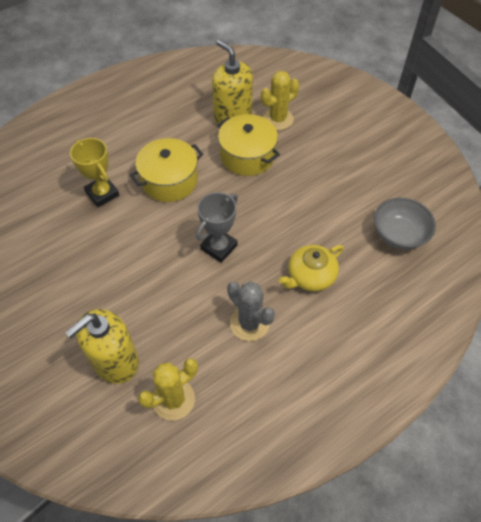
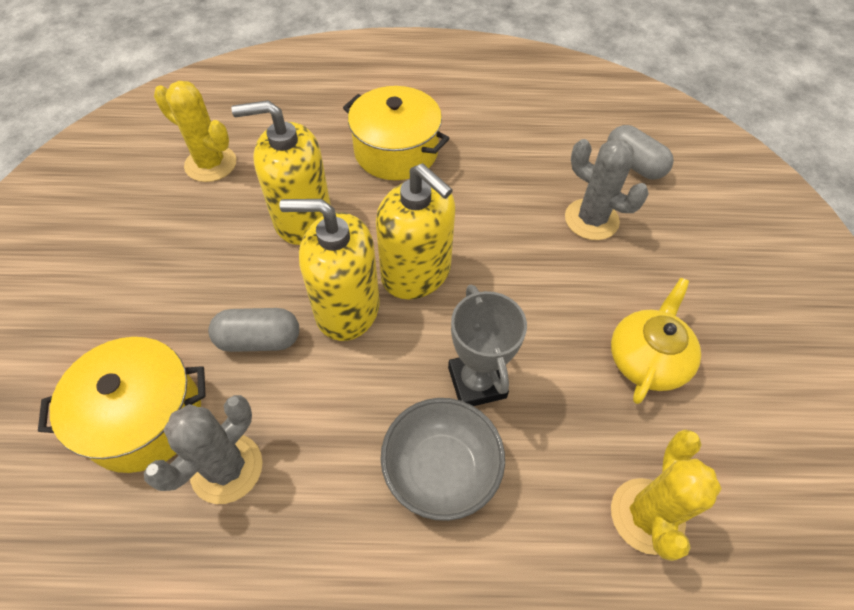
grey cactus: [227,281,275,341] = 1 -> [144,395,263,504] [565,138,649,240] = 2
grey capsule: none = 0 -> [208,308,299,352] [607,125,674,180] = 2
yellow soap dispenser: [65,309,139,384] [212,40,253,126] = 2 -> [231,100,331,245] [279,199,380,341] [376,163,455,300] = 3
yellow trophy: [70,138,119,207] = 1 -> none = 0

